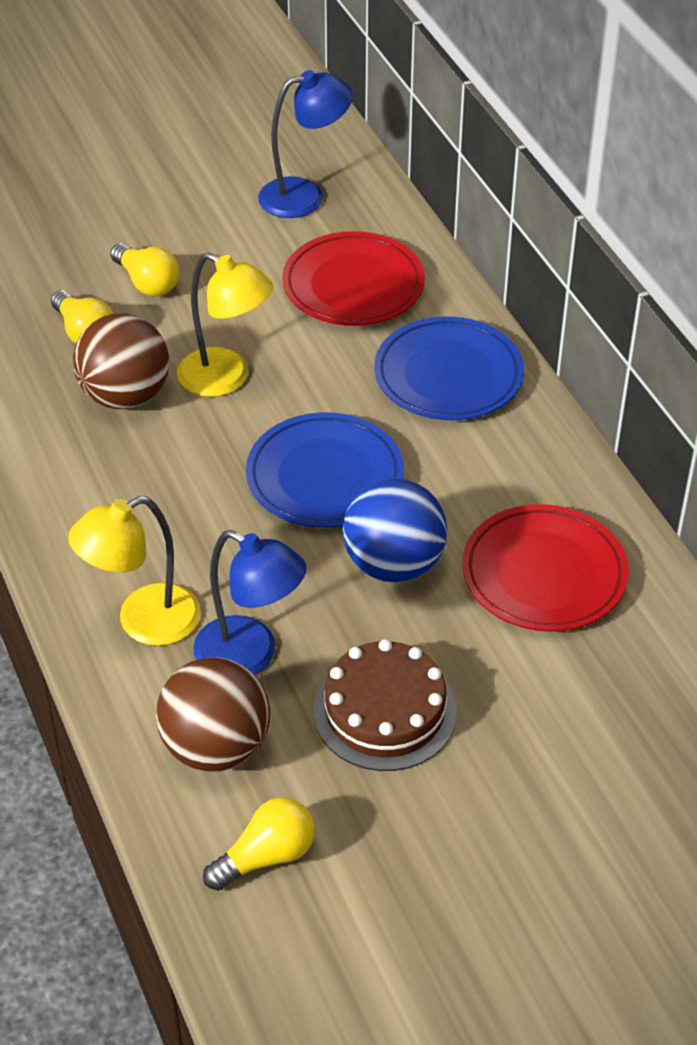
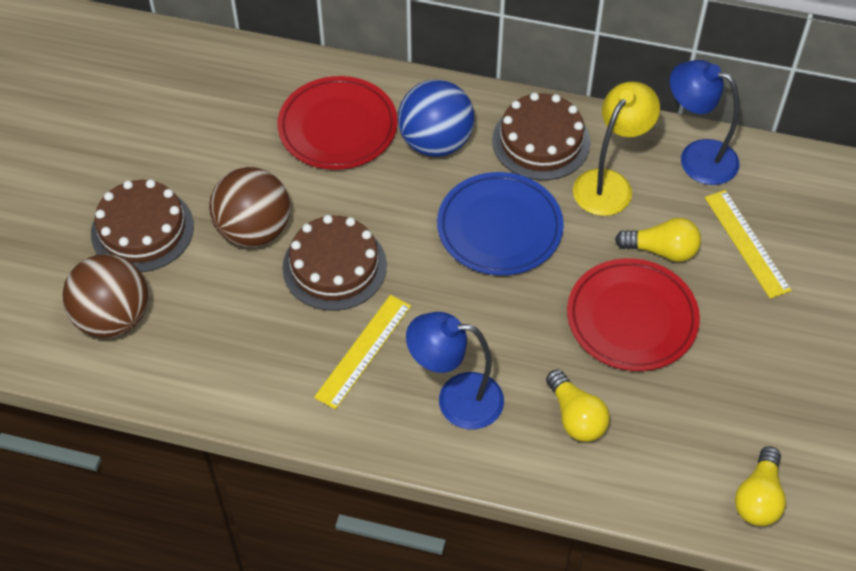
blue plate: [246,412,404,528] [374,316,524,420] = 2 -> [437,172,564,275] = 1
brown cake: [314,639,457,771] = 1 -> [91,179,194,272] [282,215,387,311] [492,92,590,180] = 3
yellow lamp: [68,496,201,646] [177,252,273,397] = 2 -> [573,82,660,216] = 1
yellow ruler: none = 0 -> [314,295,411,410] [705,190,792,299] = 2

